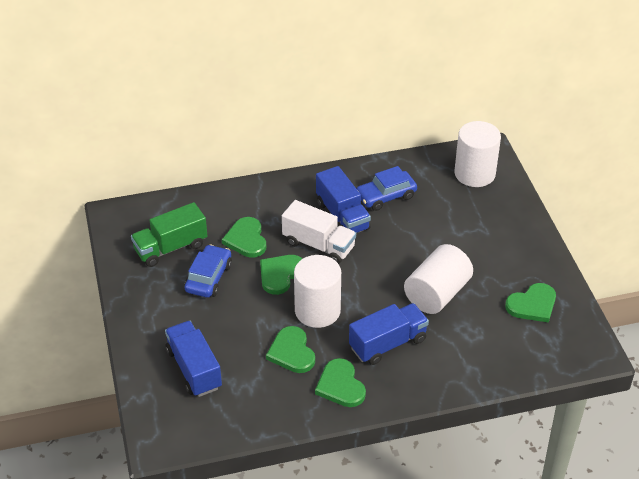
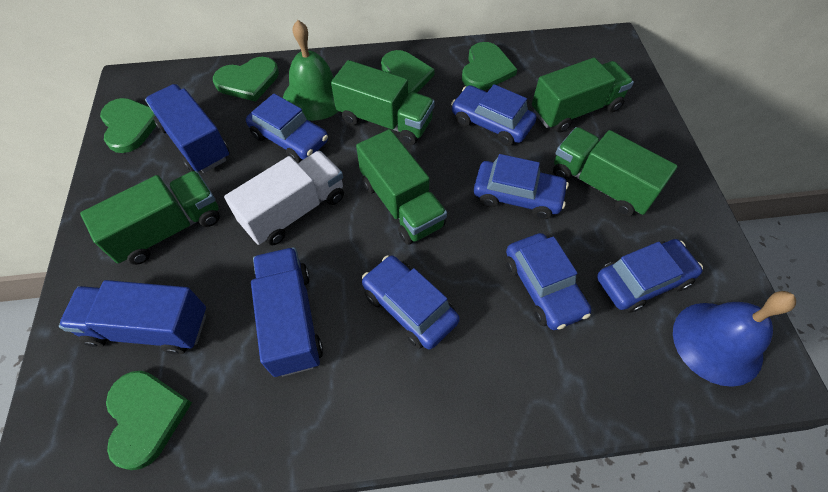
blue bell: none = 0 -> [673,291,796,387] = 1
blue car: [184,244,232,298] [357,166,417,211] = 2 -> [246,94,328,163] [362,256,460,349] [451,84,537,146] [474,154,569,219] [506,233,591,330] [597,239,703,313] = 6
green bell: none = 0 -> [283,20,339,121] = 1
green truck: [131,202,207,267] = 1 -> [80,171,220,265] [331,60,435,145] [356,129,447,245] [532,58,634,133] [553,127,678,217] = 5
white cylinder: [294,255,341,328] [404,244,473,314] [455,121,501,187] = 3 -> none = 0

